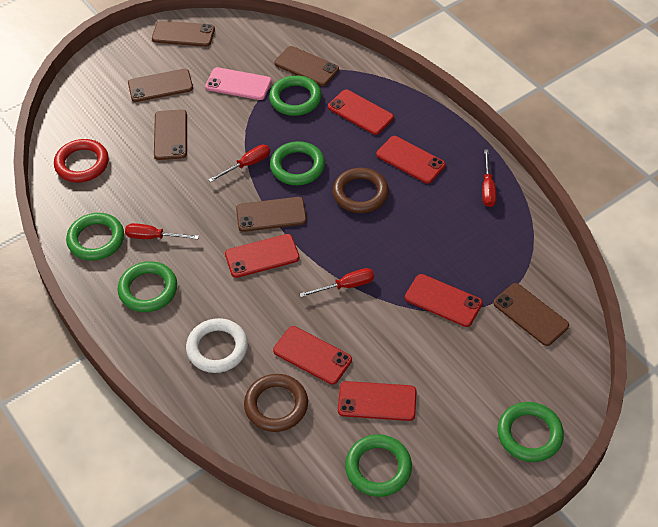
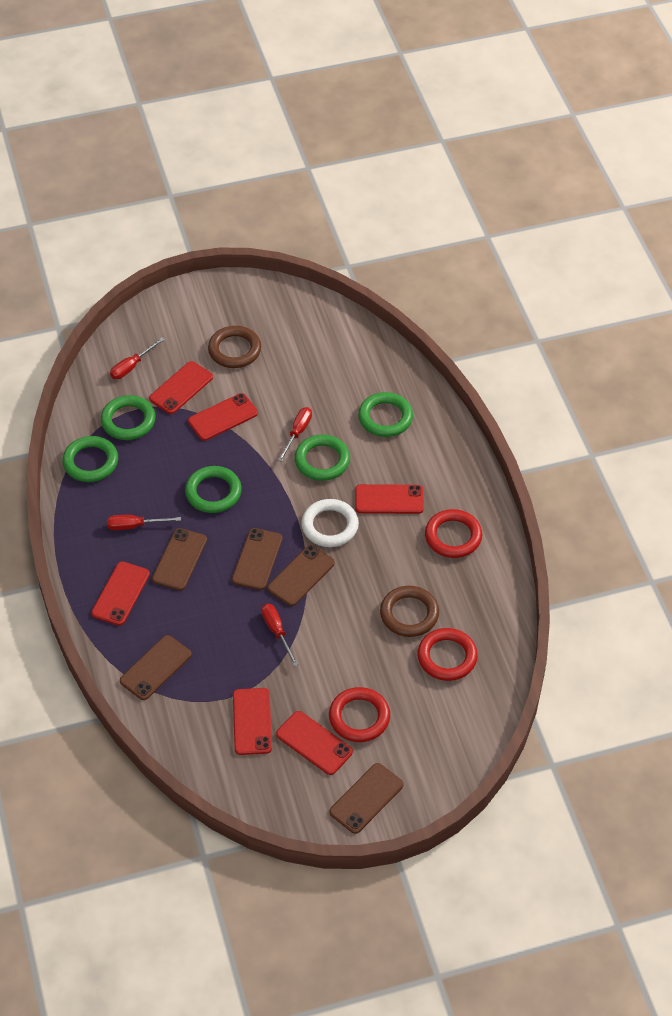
brown phone: [128,69,193,102] [152,20,215,47] [154,109,187,160] [236,197,307,232] [275,46,339,86] [493,283,569,346] = 6 -> [120,635,192,700] [152,528,207,591] [232,528,283,590] [267,545,335,606] [329,763,404,834] = 5
green ring: [66,213,124,261] [118,261,177,312] [269,75,322,116] [270,141,325,185] [345,434,412,497] [498,402,564,462] = 6 -> [62,436,118,482] [101,395,156,440] [185,466,242,513] [294,435,350,481] [358,392,413,437] = 5
pink phone: [205,67,272,100] = 1 -> none = 0
red ring: [54,139,109,183] = 1 -> [329,687,390,742] [417,628,478,681] [425,509,482,558] = 3

